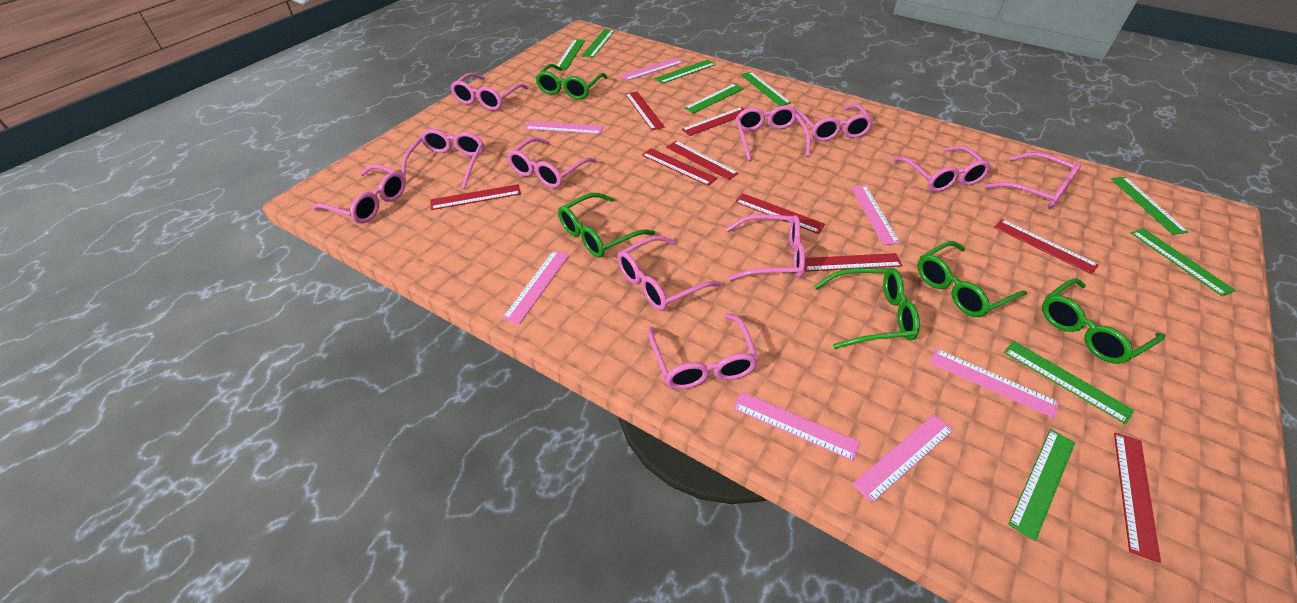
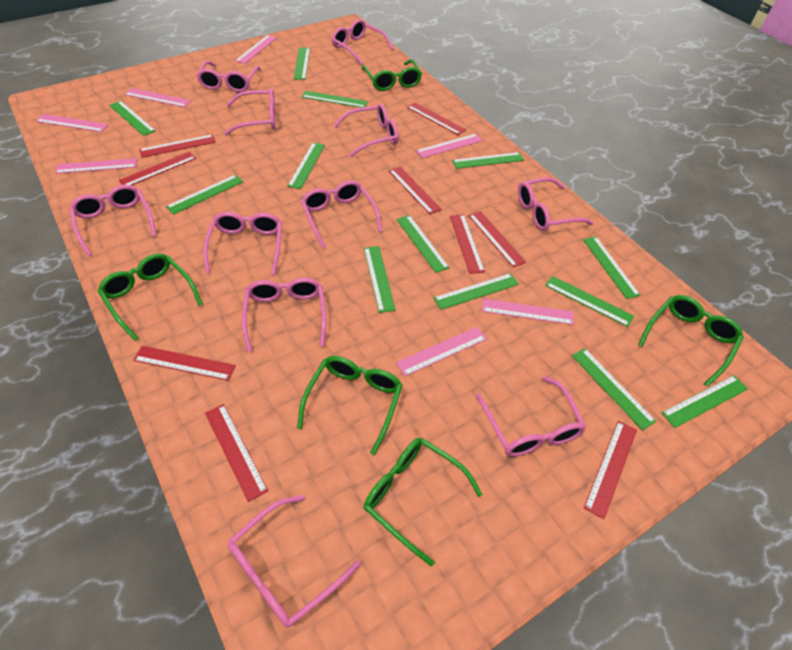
green ruler: [557,39,585,70] [582,29,615,58] [655,60,716,84] [684,84,744,113] [741,72,791,106] [1004,341,1134,424] [1008,429,1075,541] [1111,177,1189,235] [1131,228,1236,296] = 9 -> [109,101,156,136] [166,175,243,215] [287,143,325,189] [294,48,310,80] [302,91,368,108] [364,246,396,313] [397,215,450,273] [434,273,519,310] [452,152,524,169] [545,276,634,327] [572,348,656,430] [583,237,640,299] [661,375,748,428] = 13

